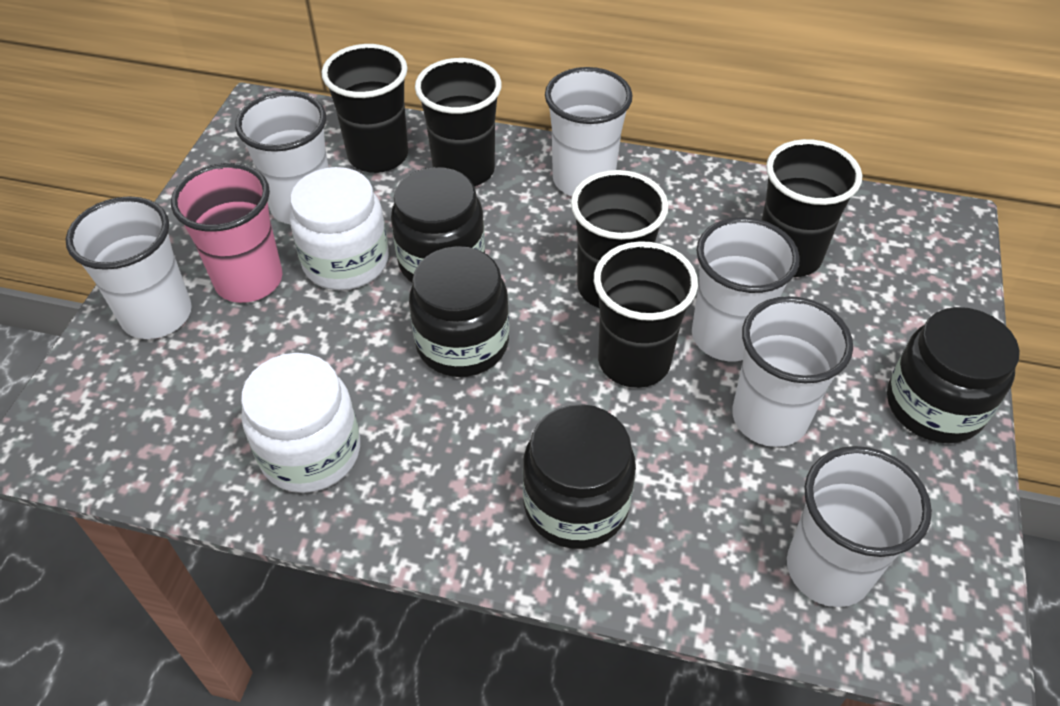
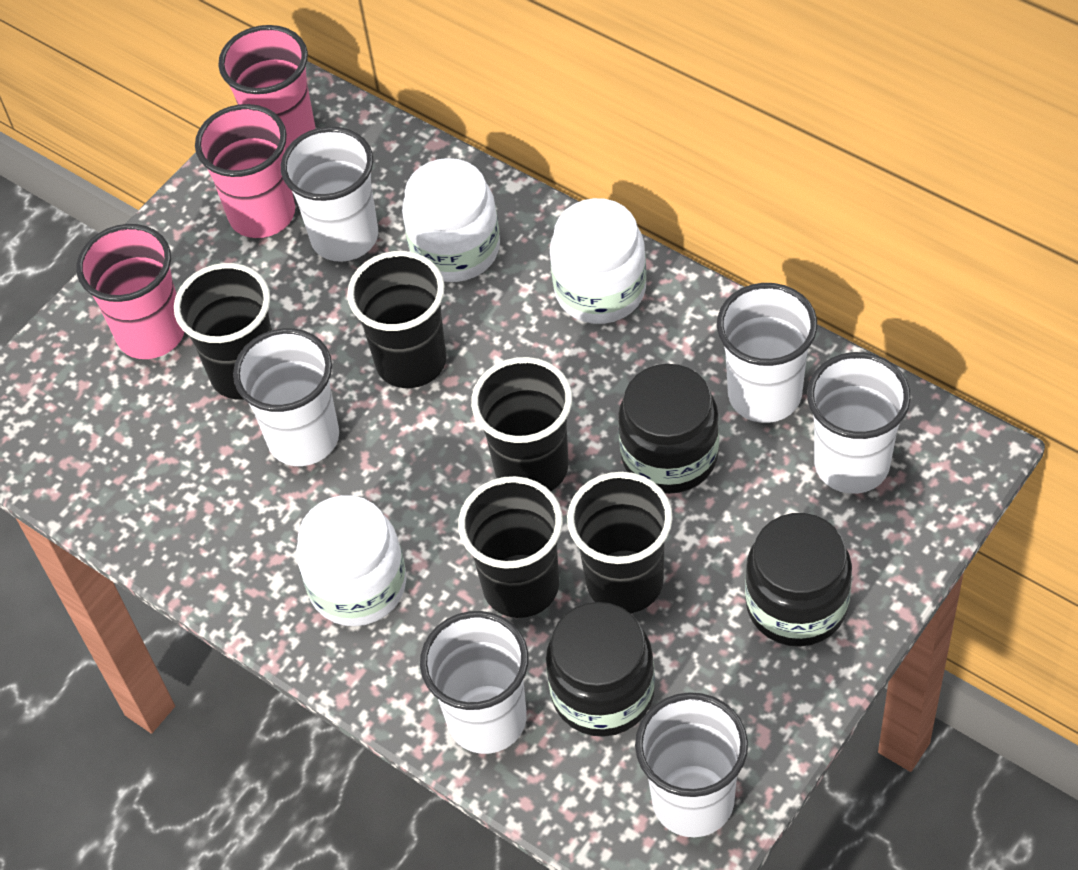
black jar: [391,167,485,283] [409,246,509,377] [523,404,636,549] [887,307,1020,443] = 4 -> [546,602,655,737] [618,364,719,494] [745,513,852,647] = 3
pink cup: [171,163,283,303] = 1 -> [76,224,184,359] [195,104,295,238] [218,25,315,151] = 3
white jar: [241,353,360,493] [289,167,389,290] = 2 -> [296,495,407,626] [402,158,500,282] [550,198,646,324] = 3

